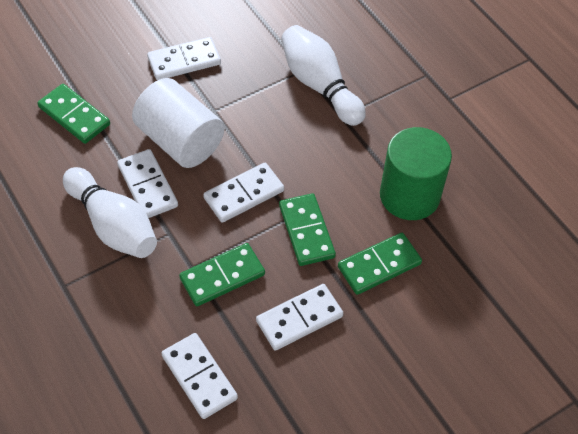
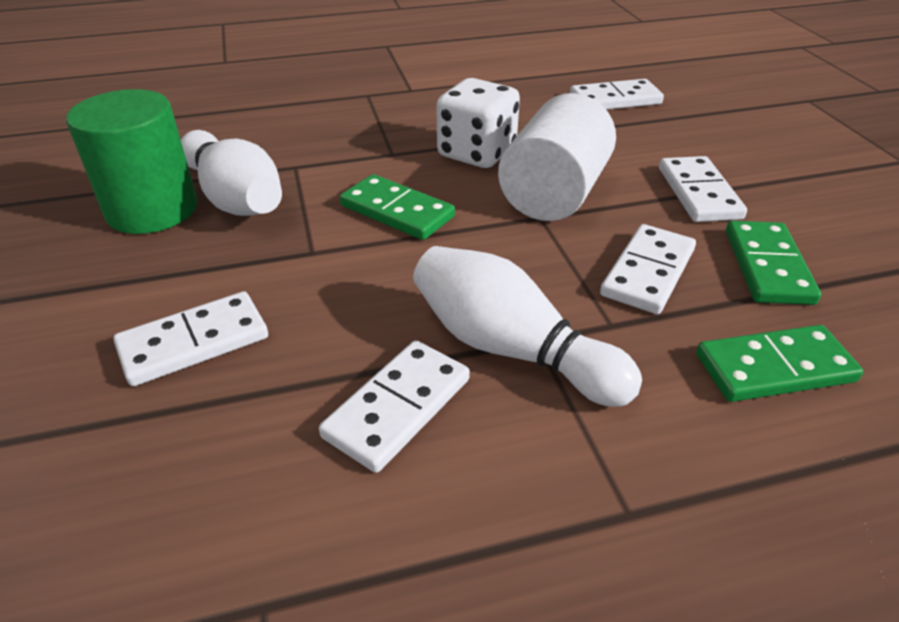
green domino: [38,84,110,144] [179,243,265,306] [279,194,336,266] [338,233,422,295] = 4 -> [340,174,455,240] [696,325,863,402] [726,221,821,305] = 3
white dice: none = 0 -> [436,78,520,168] = 1

